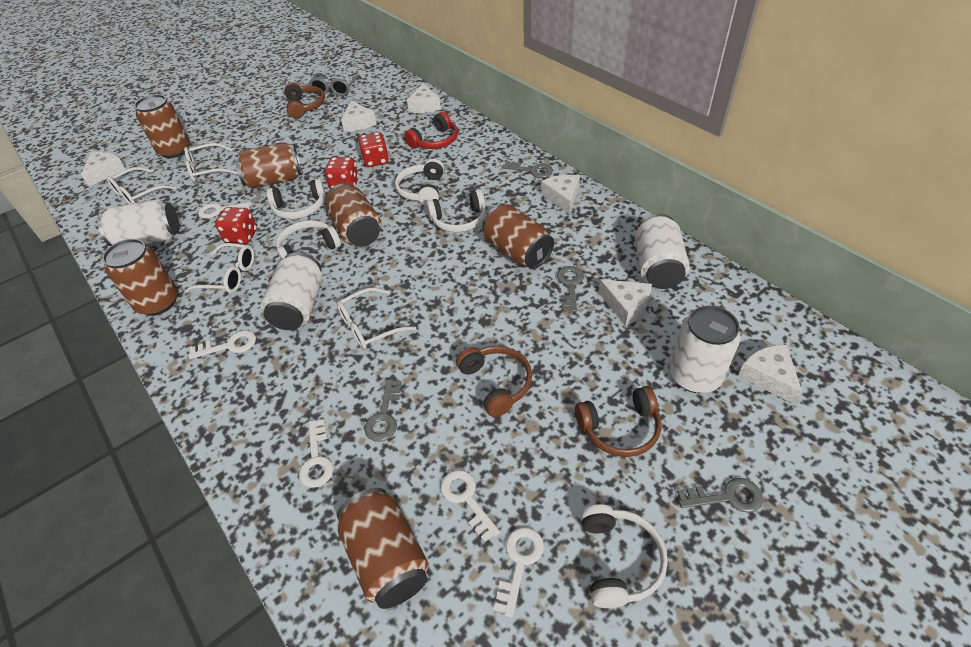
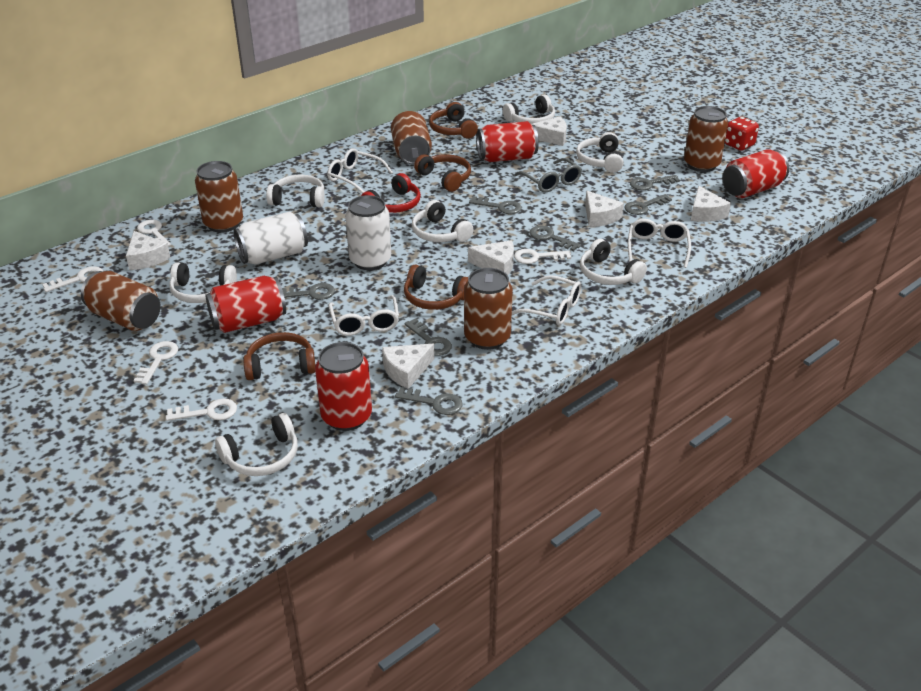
brown can: [102,239,178,316] [134,94,190,158] [234,142,302,189] [326,183,381,247] [337,488,429,609] [482,204,554,269] = 6 -> [81,271,161,331] [195,161,243,233] [391,111,432,165] [464,268,513,350] [684,106,728,172] = 5
brown headphones: [285,83,325,118] [456,346,532,417] [575,386,662,457] = 3 -> [243,332,315,380] [404,264,468,310] [414,154,471,192] [429,102,478,138] = 4
grey key: [364,379,401,442] [503,161,553,178] [557,266,584,312] [677,478,763,513] = 4 -> [282,283,335,300] [395,387,463,415] [404,318,452,356] [469,196,522,214] [530,226,581,251] [625,194,672,215] [630,175,680,190] = 7
red can: none = 0 -> [206,276,286,333] [315,342,372,431] [477,121,539,162] [723,149,789,198] = 4
red dice: [215,207,257,244] [325,157,359,189] [358,132,389,167] = 3 -> [725,117,759,151] = 1
white can: [97,199,180,246] [261,252,322,330] [635,214,689,289] [670,306,741,393] = 4 -> [233,212,308,265] [345,195,391,270] = 2
white headphones: [266,179,326,219] [276,220,341,260] [395,159,444,206] [426,189,486,232] [581,504,668,608] = 5 -> [169,263,237,303] [215,413,298,476] [266,175,325,208] [412,200,473,242] [503,95,555,124] [576,132,624,173] [580,239,647,285] = 7

